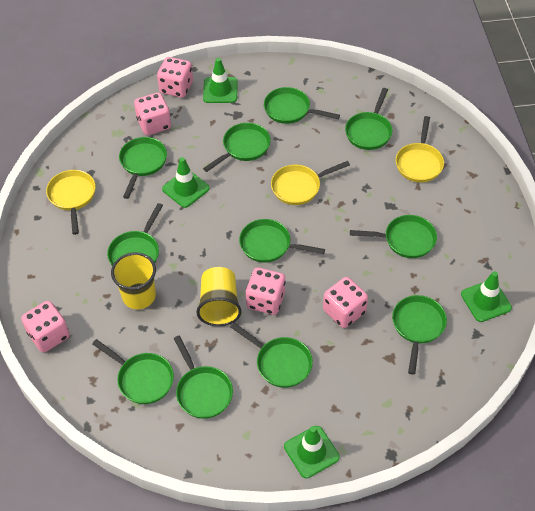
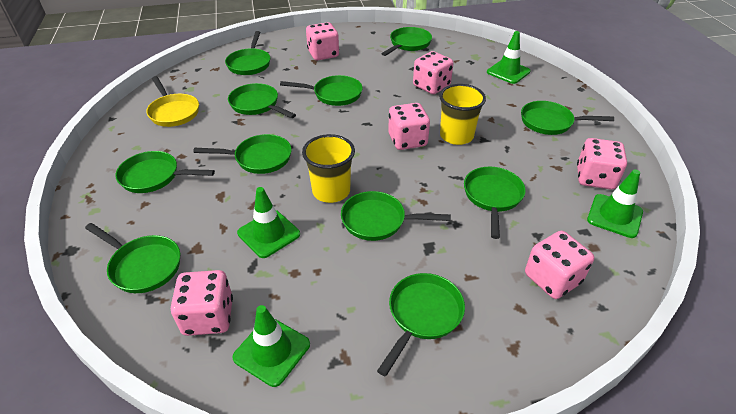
pink dice: [21,301,70,352] [134,92,171,135] [157,57,193,98] [246,268,286,315] [323,277,368,328] = 5 -> [171,270,233,336] [306,22,339,60] [388,103,430,150] [413,51,454,94] [525,231,594,299] [577,138,627,190] = 6
yellow pan: [46,170,96,235] [271,161,350,205] [396,116,444,183] = 3 -> [146,76,199,127] = 1

